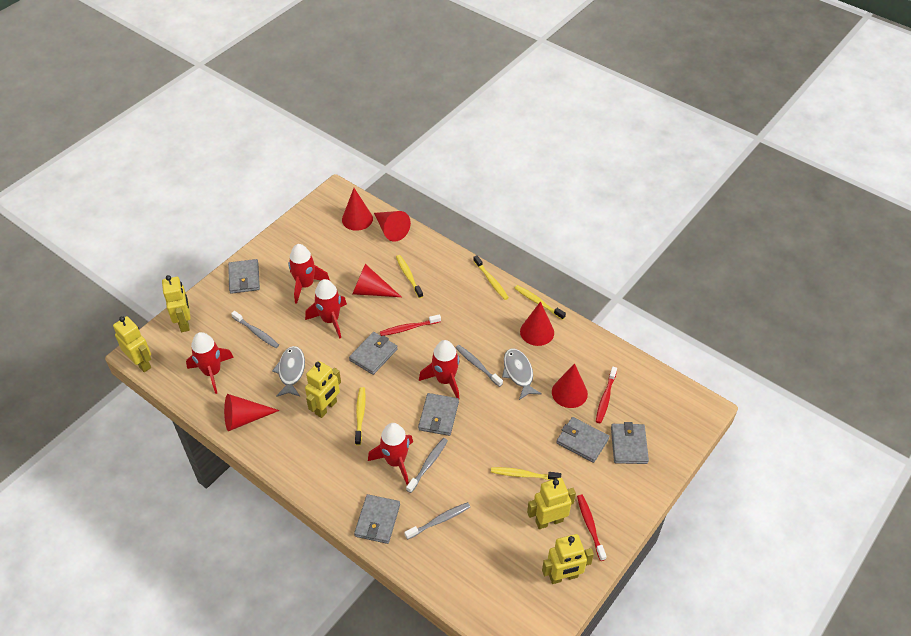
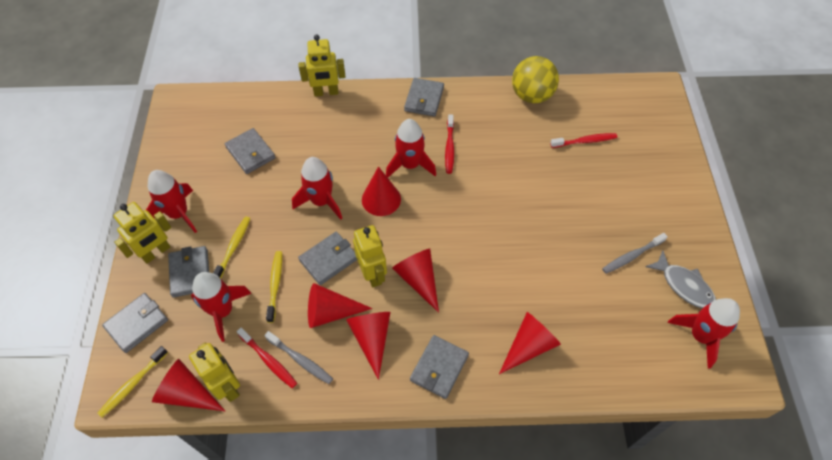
grey fish: [272,346,305,397] [502,349,542,400] = 2 -> [645,251,716,308] = 1
grey toothbrush: [231,311,279,348] [404,502,470,540] [406,438,448,493] [455,345,503,387] = 4 -> [265,331,333,384] [602,233,668,274] = 2
yellow ball: none = 0 -> [512,56,559,103] = 1
yellow robot: [113,316,151,372] [162,275,191,332] [305,361,341,418] [527,478,576,529] [542,534,594,584] = 5 -> [114,202,171,264] [189,343,240,402] [299,35,345,97] [353,225,387,288] = 4
yellow toothbrush: [355,387,366,445] [396,255,423,299] [473,255,509,300] [491,467,561,480] [515,285,566,320] = 5 -> [97,346,168,417] [213,217,251,278] [266,251,282,323] = 3

